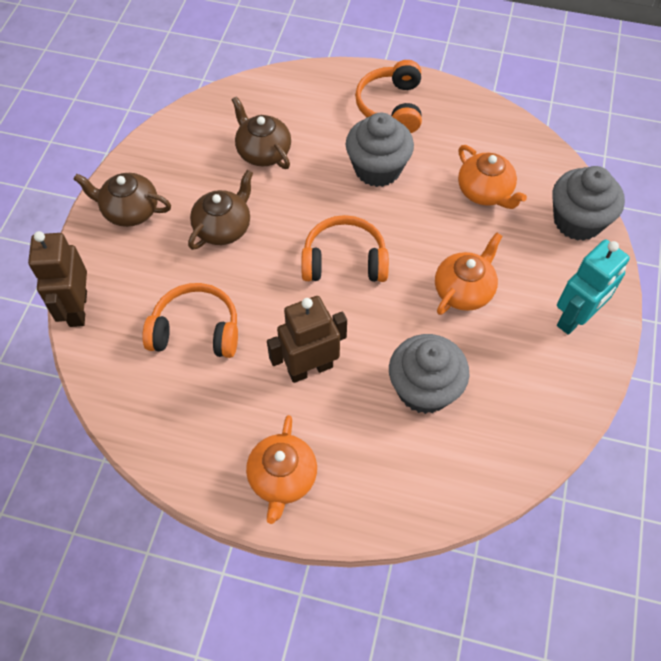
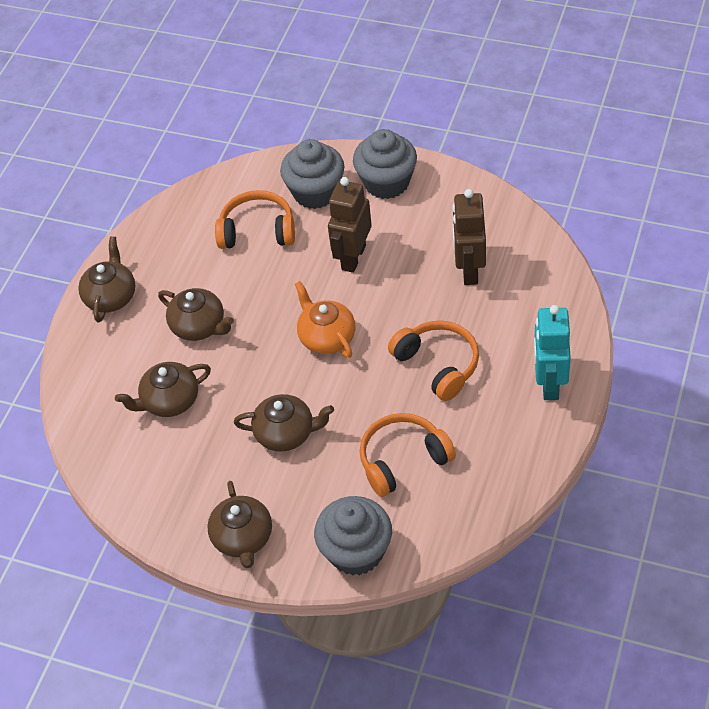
brown teapot: [73,173,171,227] [188,170,253,250] [231,96,291,169] = 3 -> [78,236,136,322] [115,362,211,417] [158,288,234,341] [207,481,272,568] [234,394,334,452] = 5
orange teapot: [246,415,317,524] [435,232,502,315] [458,145,527,209] = 3 -> [295,281,355,358] = 1

